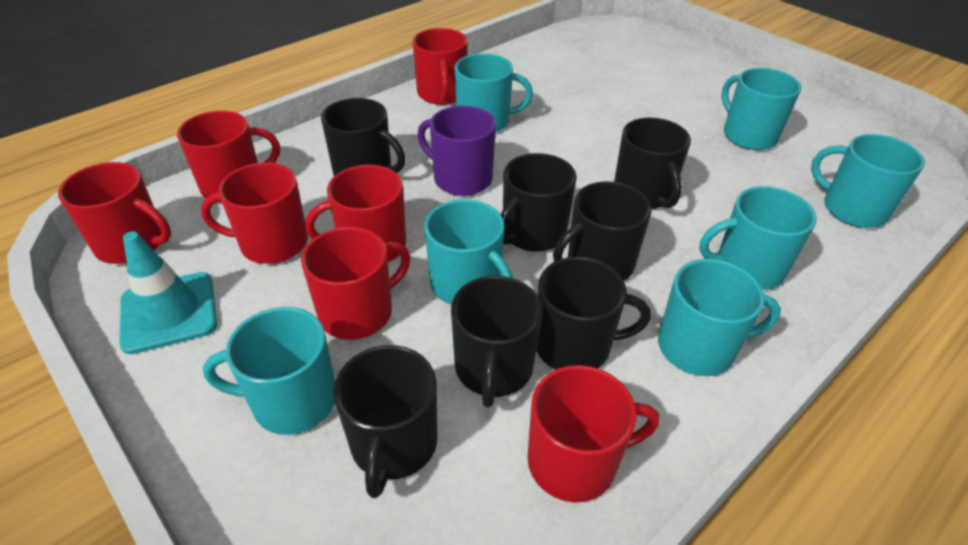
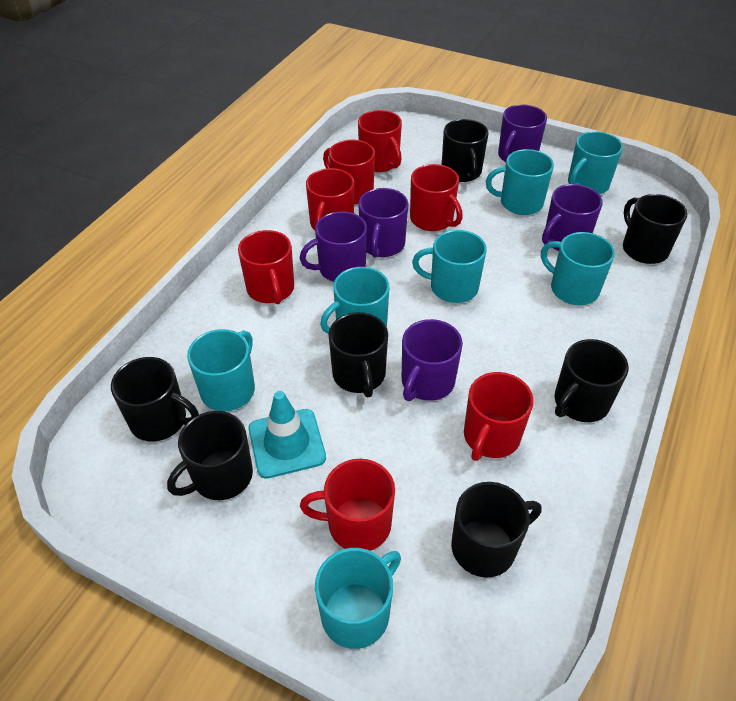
purple mug: [417,106,496,196] = 1 -> [299,211,367,282] [358,188,409,258] [402,319,463,401] [498,104,547,162] [542,184,603,251] = 5

